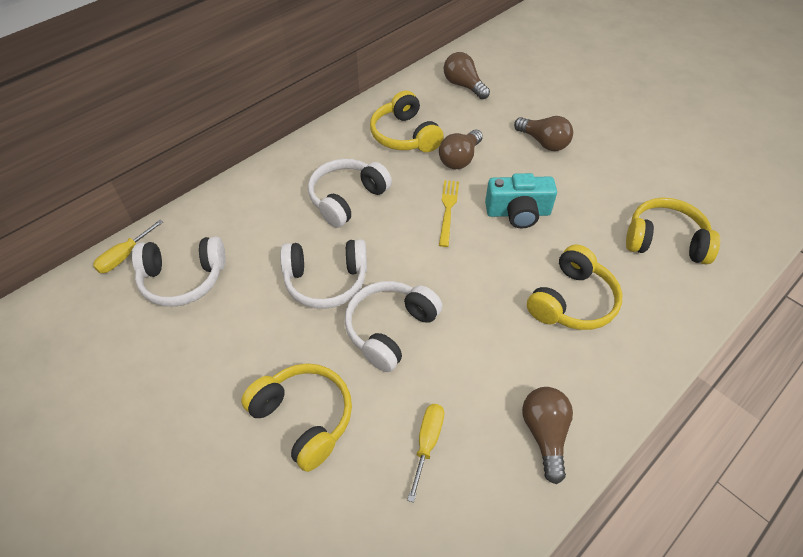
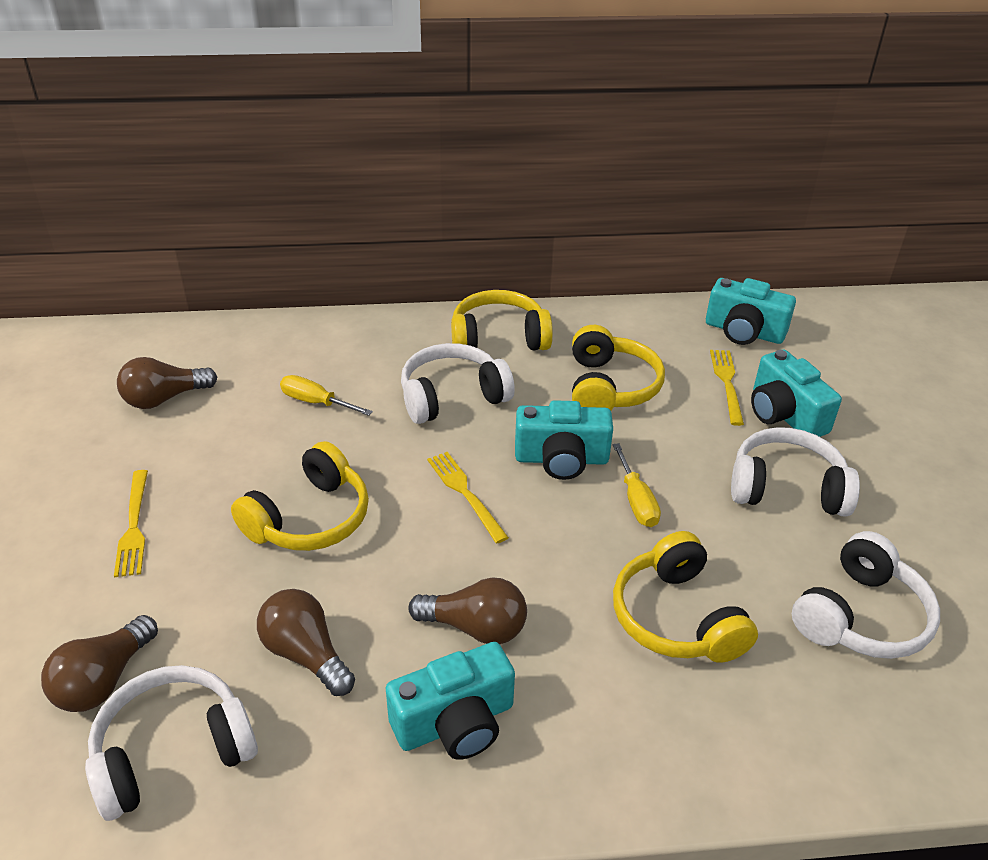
turquoise camera: [485,173,557,228] = 1 -> [386,642,515,760] [515,400,613,480] [706,278,796,345] [751,350,842,437] = 4
yellow fork: [439,180,459,247] = 1 -> [114,470,148,577] [427,452,509,543] [710,350,744,426] = 3

